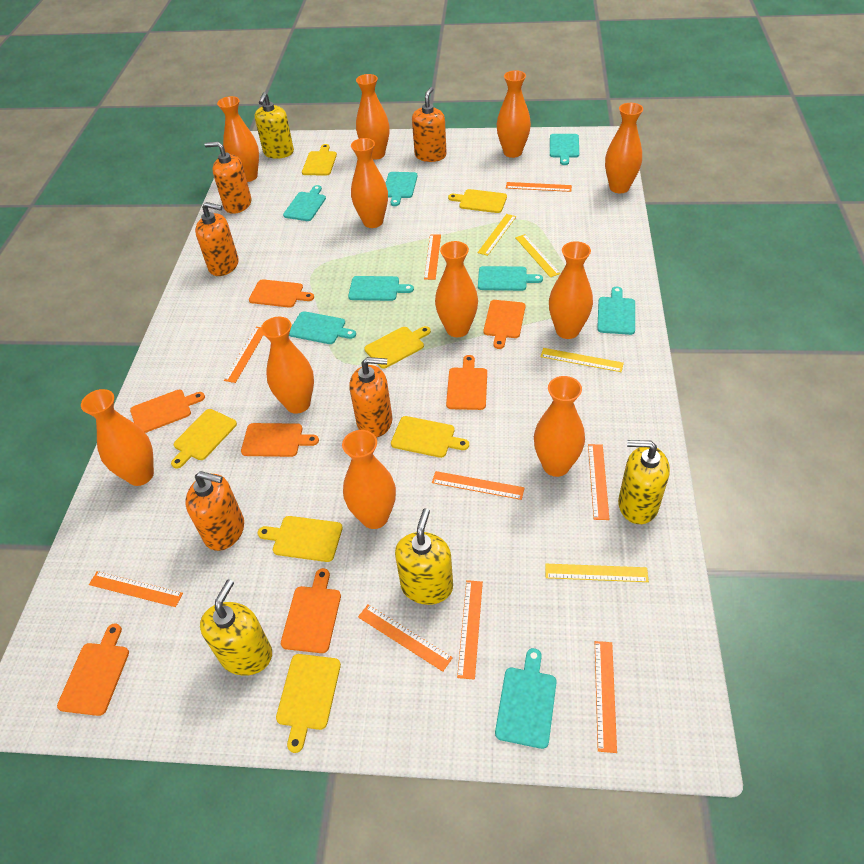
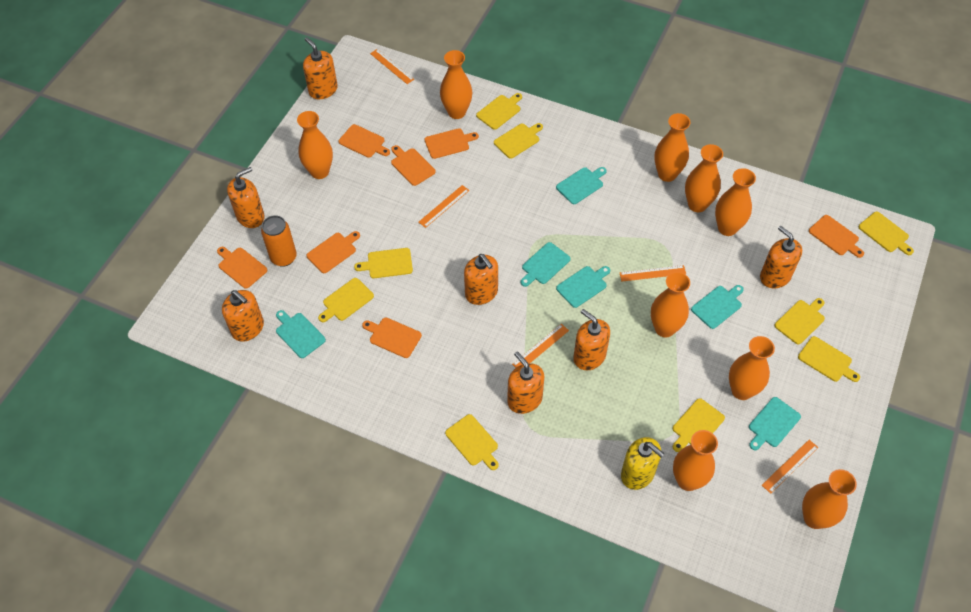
orange can: none = 0 -> [261,215,297,267] = 1
orange ruler: [89,571,183,607] [224,327,263,383] [358,605,453,672] [424,235,441,280] [432,471,524,500] [457,580,483,680] [506,182,572,192] [588,444,610,520] [595,641,617,753] = 9 -> [370,49,414,84] [419,185,469,228] [512,324,569,368] [619,265,686,282] [762,440,818,494] = 5
orange soap dispenser: [185,471,244,551] [195,202,239,276] [205,142,251,214] [349,357,392,438] [412,87,447,162] = 5 -> [222,290,264,342] [227,167,265,228] [303,37,338,99] [464,254,498,305] [507,351,544,414] [573,309,610,370] [760,226,802,289] = 7
orange vase: [81,389,154,486] [217,96,259,182] [261,317,314,414] [342,430,396,529] [351,138,388,228] [356,74,389,160] [435,241,478,337] [497,70,531,158] [534,376,585,477] [549,241,593,339] [605,103,643,193] = 11 -> [297,111,333,179] [440,50,472,119] [651,272,690,337] [654,113,691,182] [673,430,718,491] [685,144,723,212] [715,168,756,236] [729,336,775,400] [802,469,857,529] = 9
turquoise cutting board: [283,185,326,221] [289,311,356,344] [348,276,414,301] [386,172,418,206] [478,266,543,291] [495,648,557,749] [550,134,579,165] [597,287,635,335] = 8 -> [276,310,326,358] [520,242,571,287] [556,167,607,204] [556,266,610,308] [691,285,744,329] [749,397,801,450] = 6
yellow cutting board: [171,409,237,469] [257,516,343,562] [276,654,341,753] [302,144,337,176] [364,326,431,369] [391,416,469,458] [448,189,507,213] = 7 -> [318,278,374,322] [354,248,413,278] [445,414,499,470] [476,93,522,130] [494,123,543,159] [673,398,725,452] [775,298,825,345] [798,336,860,382] [859,212,914,255] = 9
yellow ruler: [477,214,516,256] [515,234,561,277] [540,348,624,372] [545,564,649,582] = 4 -> none = 0
yellow soap dispenser: [200,580,272,676] [255,92,294,159] [395,508,453,605] [618,440,670,524] = 4 -> [621,437,664,490] = 1

